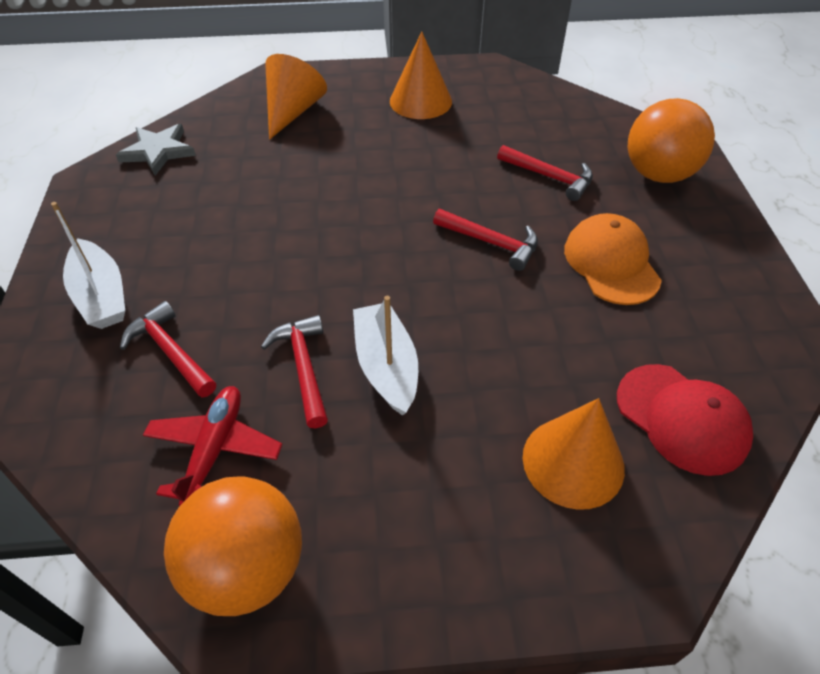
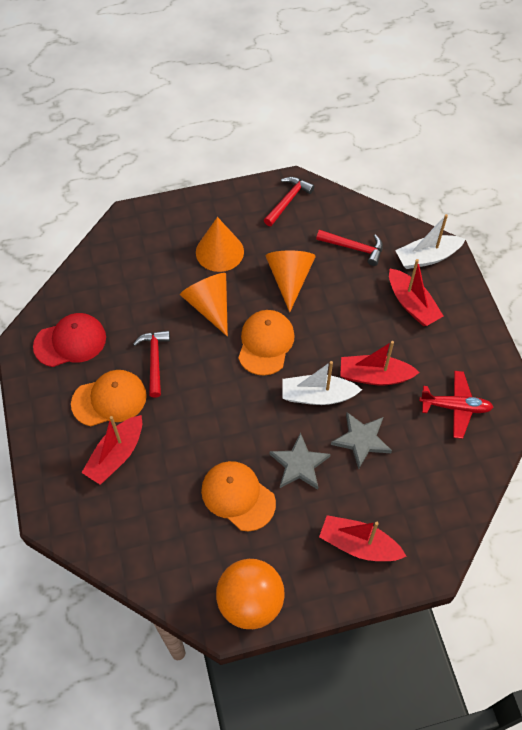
grey star: [116,124,196,176] = 1 -> [269,432,331,490] [331,412,392,469] = 2
orange ball: [164,476,302,616] [628,98,715,183] = 2 -> [216,559,285,629] = 1
orange cap: [564,213,662,305] = 1 -> [71,370,147,426] [201,461,276,531] [238,310,295,376] = 3
red boat: none = 0 -> [82,415,142,484] [319,515,407,561] [340,341,420,385] [389,259,443,326] = 4
red hammer: [120,301,216,397] [261,315,328,428] [433,209,538,271] [497,145,593,201] = 4 -> [133,330,170,398] [264,177,315,226] [316,230,383,266] = 3

